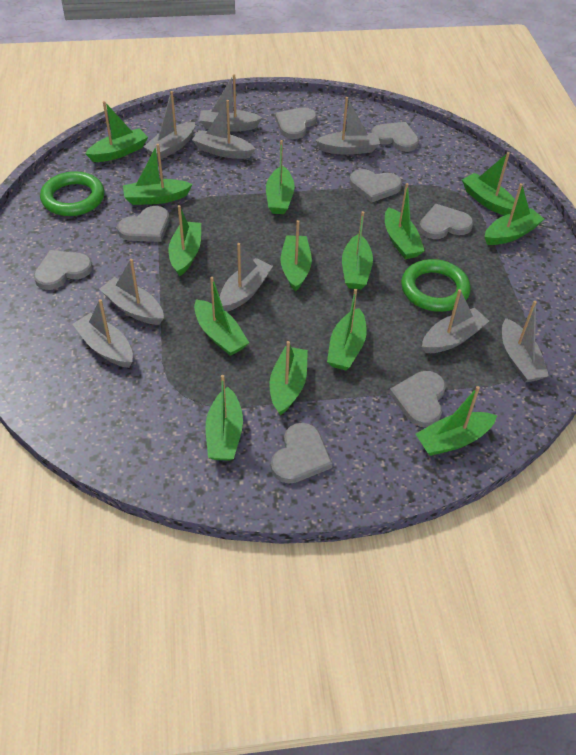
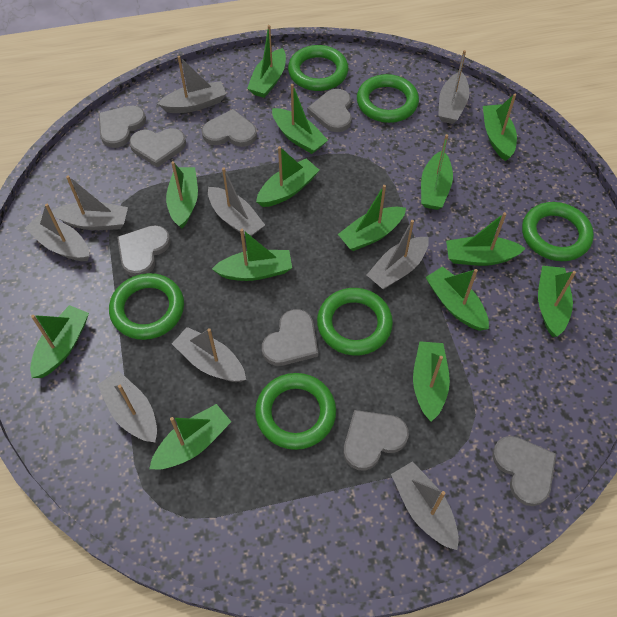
green ring: [40,171,104,216] [401,259,471,312] = 2 -> [109,273,184,340] [255,373,336,450] [288,45,348,91] [317,288,393,356] [357,74,419,123] [522,202,594,261] = 6

